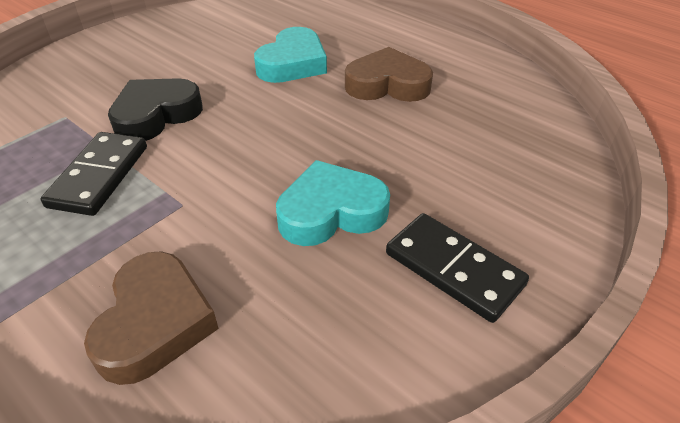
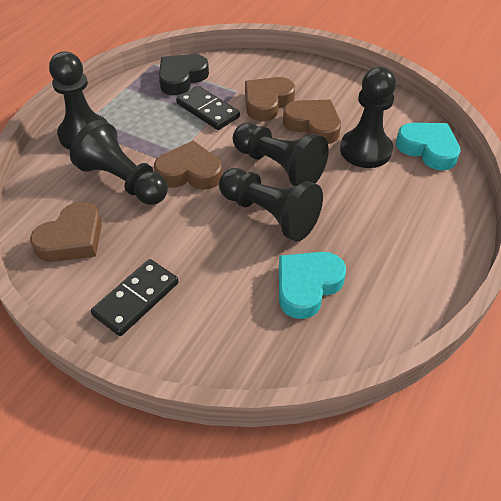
black pawn: none = 0 -> [49,52,106,150] [70,120,168,205] [219,168,323,241] [233,123,329,186] [340,67,396,168] = 5
brown heart: [84,251,219,385] [345,47,433,102] = 2 -> [30,201,102,262] [154,141,222,190] [245,77,295,121] [283,100,341,144] = 4

